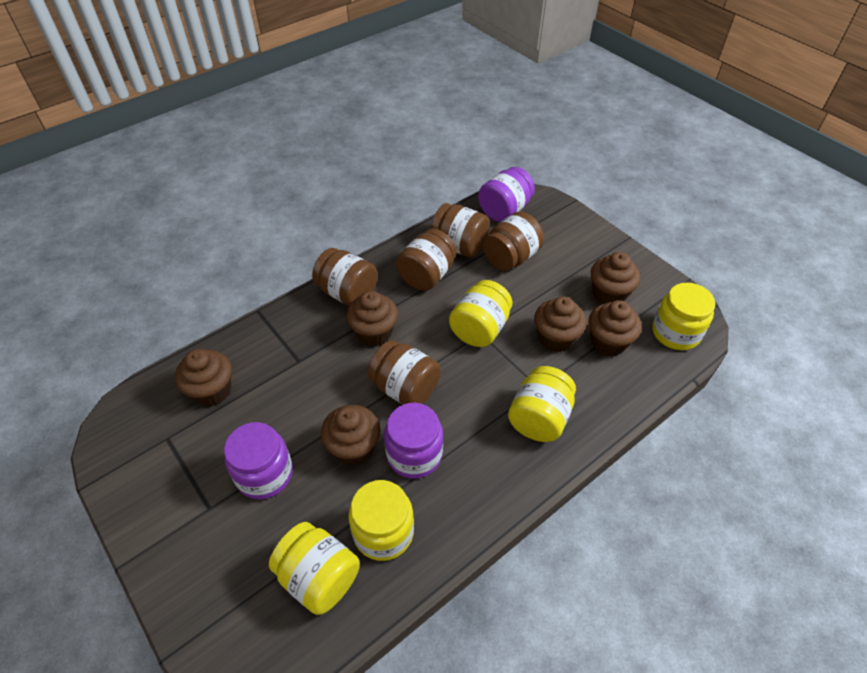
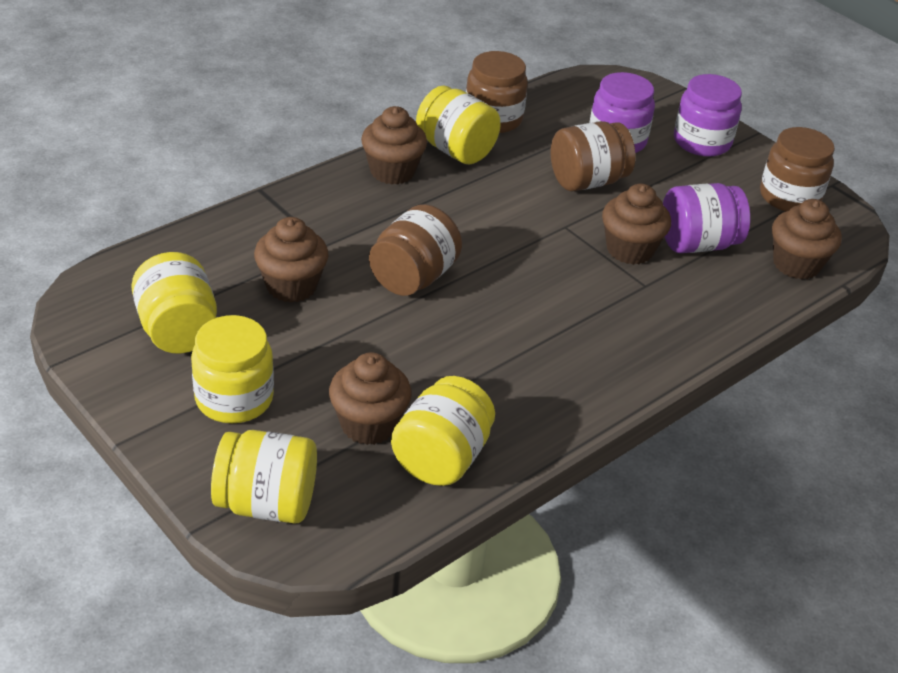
brown cupcake: [175,349,232,407] [321,405,380,465] [346,291,398,347] [534,296,587,352] [588,300,642,356] [591,252,640,304] = 6 -> [254,217,329,302] [329,352,412,445] [361,106,427,184] [602,184,671,265] [772,199,842,279] = 5
brown jar: [312,248,378,306] [368,340,441,404] [396,228,457,291] [431,203,490,258] [483,212,544,271] = 5 -> [369,204,462,296] [466,51,528,133] [551,121,636,191] [760,127,835,212] = 4

